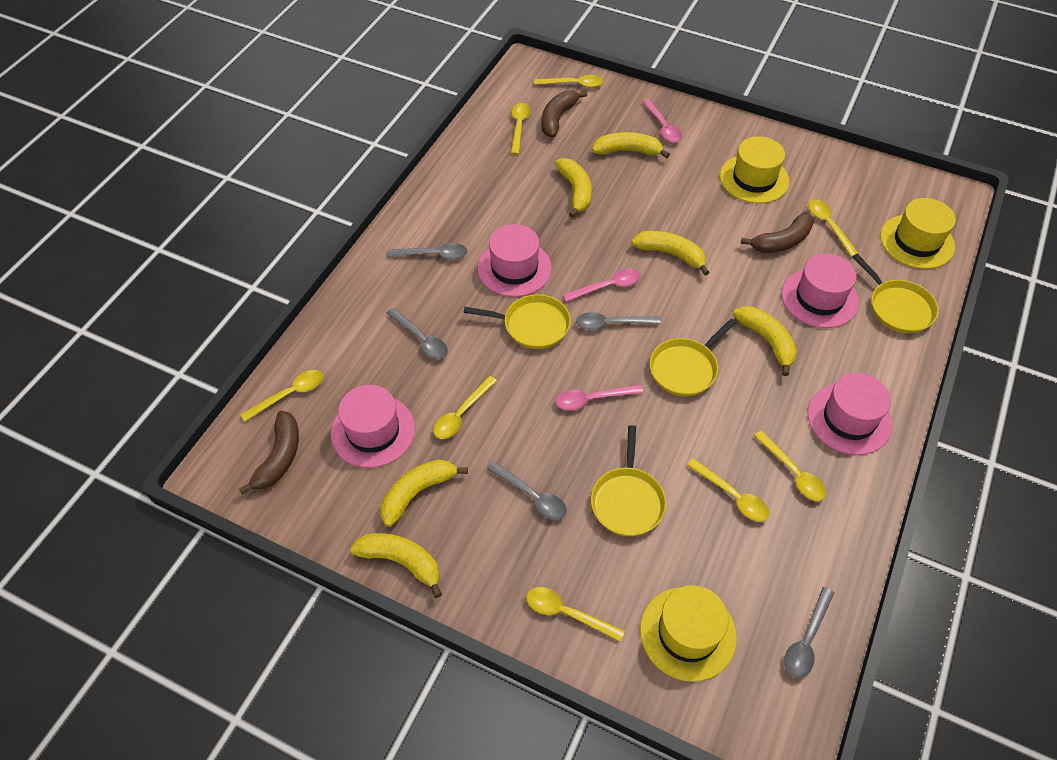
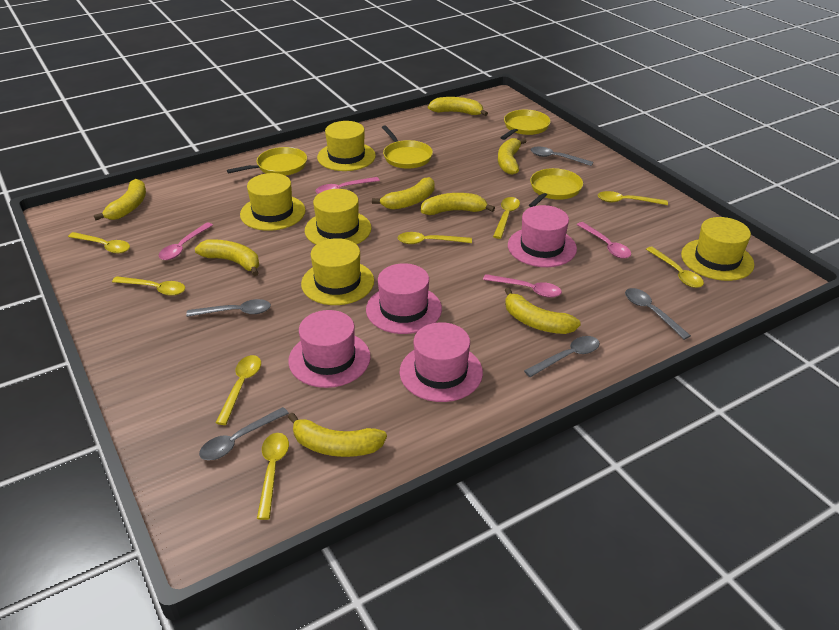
brown banana: [239,411,299,494] [541,91,587,137] [741,212,814,253] = 3 -> none = 0
pink spoon: [556,385,643,410] [563,269,641,302] [642,99,682,143] = 3 -> [159,222,213,260] [316,177,380,194] [483,274,562,298] [577,222,631,259] = 4
yellow banana: [350,533,442,598] [380,459,468,527] [555,158,592,218] [592,132,670,158] [631,231,710,275] [733,306,797,376] = 6 -> [94,179,146,220] [195,239,259,276] [288,412,387,457] [372,177,434,210] [421,193,495,215] [428,97,488,116] [498,138,527,175] [505,288,581,334] = 8
yellow hat: [640,585,737,682] [720,136,789,203] [880,198,956,269] = 3 -> [240,173,306,231] [301,238,374,305] [305,189,372,245] [317,121,376,171] [681,217,754,281] = 5

